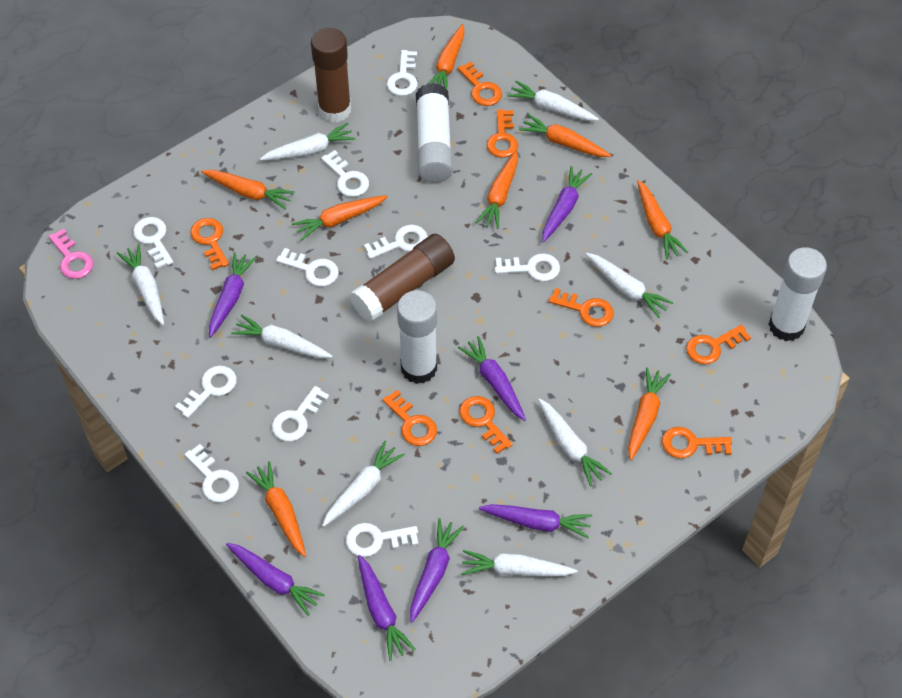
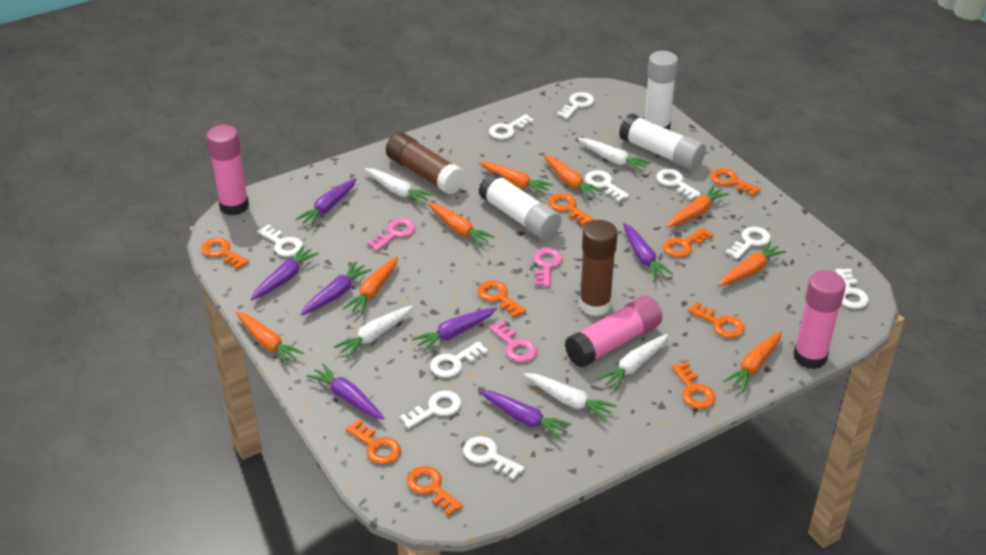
orange key: [190,218,229,270] [382,390,437,446] [458,62,502,106] [459,396,513,454] [487,109,518,158] [549,288,614,327] [662,427,732,458] [686,325,751,365] = 8 -> [201,238,249,270] [346,419,401,464] [407,466,463,516] [478,280,526,318] [549,193,594,226] [663,228,713,257] [672,362,716,409] [688,302,744,338] [711,168,761,197] = 9
pink glue stick: none = 0 -> [206,125,249,215] [565,296,662,368] [793,270,846,369] = 3
pink key: [48,228,94,279] = 1 -> [367,218,416,251] [490,321,537,362] [533,248,562,287] = 3
white carrot: [117,244,164,325] [231,314,333,358] [260,123,356,160] [322,441,405,527] [461,550,577,577] [507,81,599,121] [538,398,612,486] [586,253,674,318] = 8 -> [333,305,413,358] [365,168,434,206] [524,373,617,421] [578,138,651,172] [597,334,668,391] = 5

